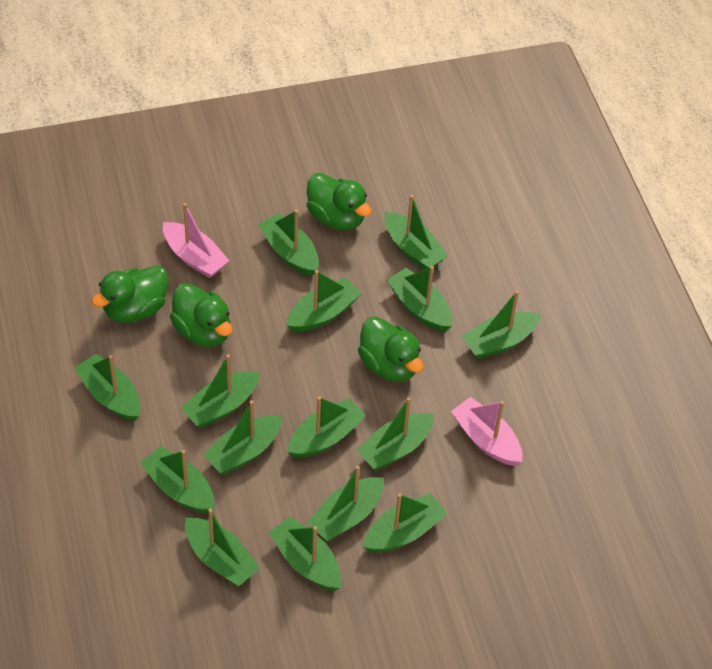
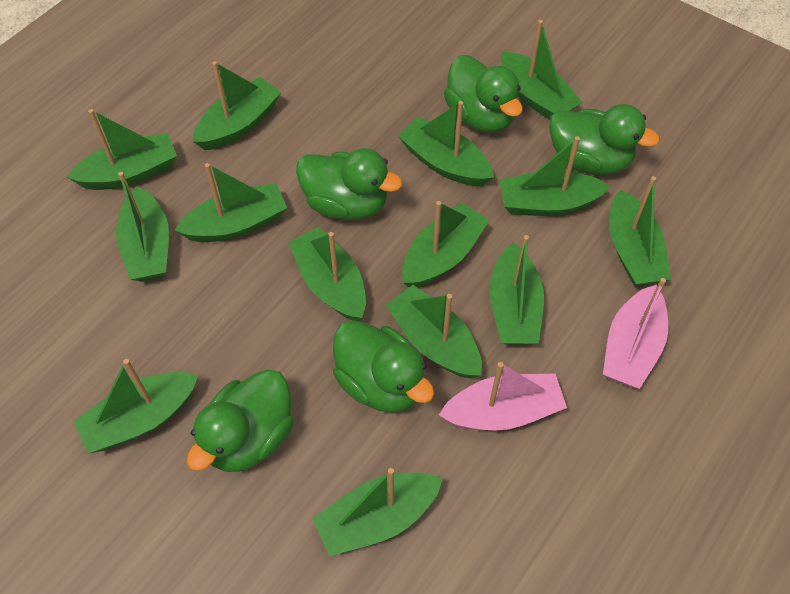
green boat: [75,354,140,421] [141,446,214,513] [181,354,260,428] [185,508,260,586] [203,400,283,475] [258,210,319,276] [269,516,341,591] [286,270,362,332] [287,396,366,458] [307,465,384,541] [357,397,434,470] [363,493,447,553] [384,195,448,270] [387,266,452,332] [462,291,541,359] = 15 -> [67,109,177,190] [73,359,198,453] [116,172,169,281] [175,163,287,242] [193,61,281,150] [288,227,366,321] [312,468,443,556] [386,285,482,378] [398,101,494,186] [402,201,490,287] [489,235,544,345] [499,136,611,216] [501,20,582,120] [609,176,671,286] = 14
green duck: [91,266,168,323] [170,283,232,347] [307,173,372,230] [358,317,423,382] = 4 -> [187,370,294,472] [296,148,402,220] [333,320,434,413] [444,55,523,133] [549,104,660,175] = 5

